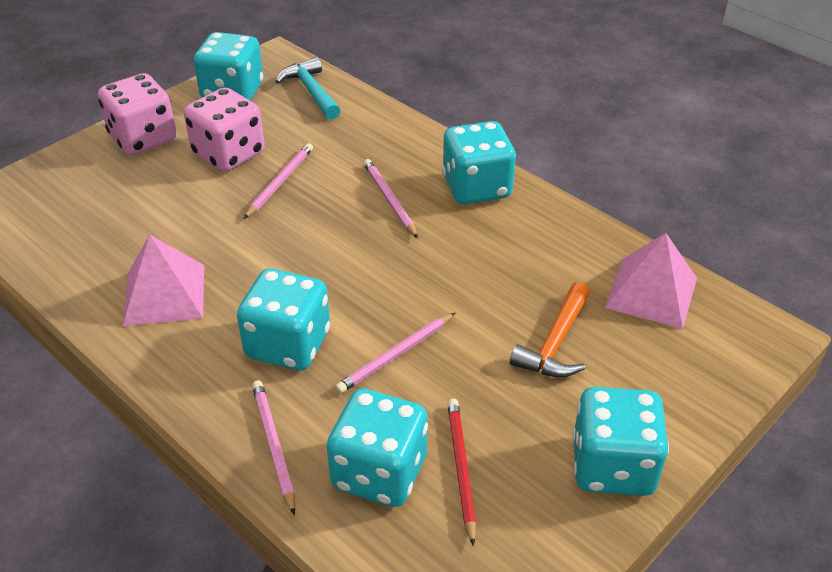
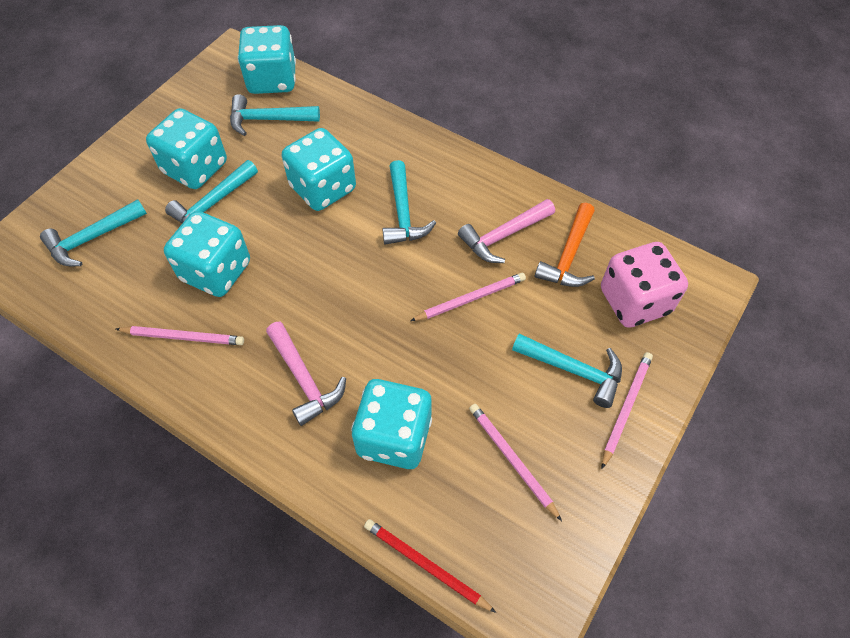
pink dice: [98,73,177,155] [184,88,265,172] = 2 -> [601,242,688,328] = 1
pink hammer: none = 0 -> [266,322,346,426] [458,199,555,263] = 2
pink pyramid: [123,234,204,326] [605,233,697,329] = 2 -> none = 0
turquoise hammer: [275,57,340,120] = 1 -> [40,199,147,266] [165,160,258,223] [230,94,320,136] [383,160,436,245] [512,334,622,408] = 5

